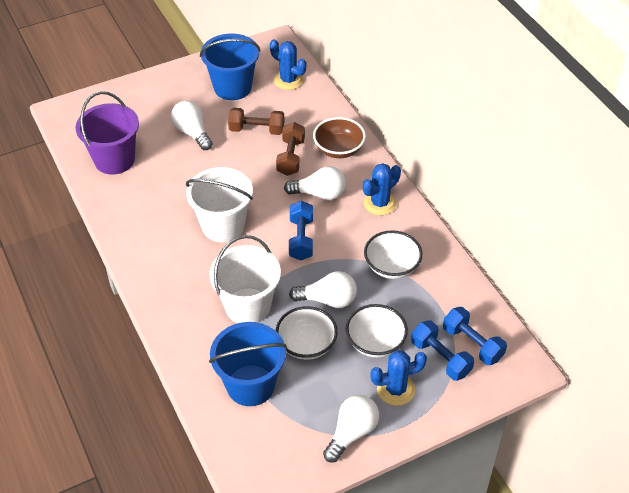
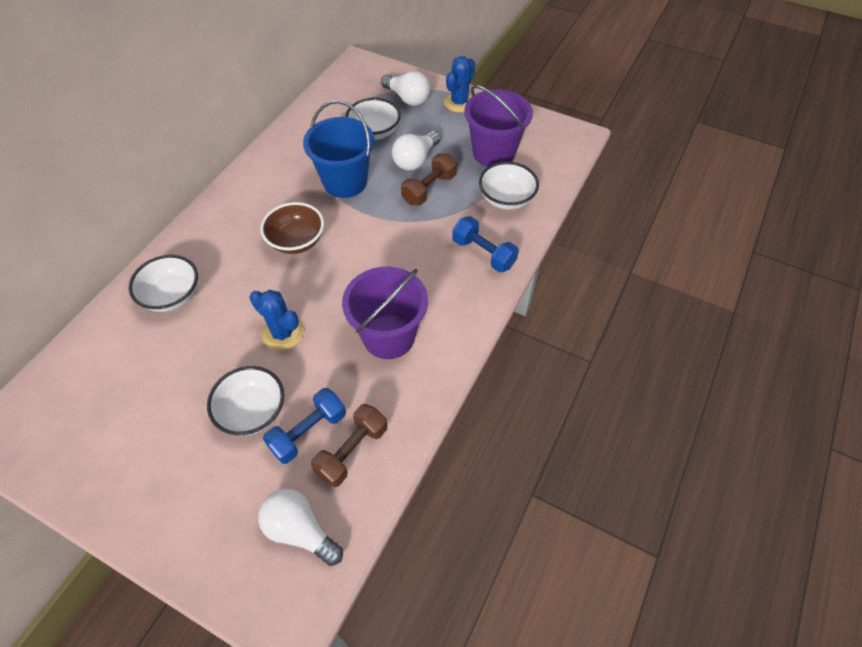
blue bucket: [200,33,260,100] [209,322,287,406] = 2 -> [303,100,374,198] = 1
blue cactus: [270,39,306,90] [363,163,401,215] [370,350,427,406] = 3 -> [249,290,304,351] [444,56,475,113] = 2
blue dumbbell: [289,201,313,260] [411,320,474,381] [443,307,507,365] = 3 -> [263,388,346,464] [452,216,519,272] = 2
purple bucket: [75,91,139,175] = 1 -> [342,267,428,359] [464,85,533,167] = 2
white bowl: [276,306,338,360] [346,304,408,357] [364,230,422,279] = 3 -> [128,255,198,312] [207,366,284,436] [345,98,401,140] [479,162,539,210] = 4
white bucket: [186,167,253,242] [209,235,281,323] = 2 -> none = 0
white light bulb: [171,100,213,150] [284,166,346,200] [289,271,357,308] [323,395,379,463] = 4 -> [258,489,343,566] [381,71,430,106] [392,131,440,170] = 3

